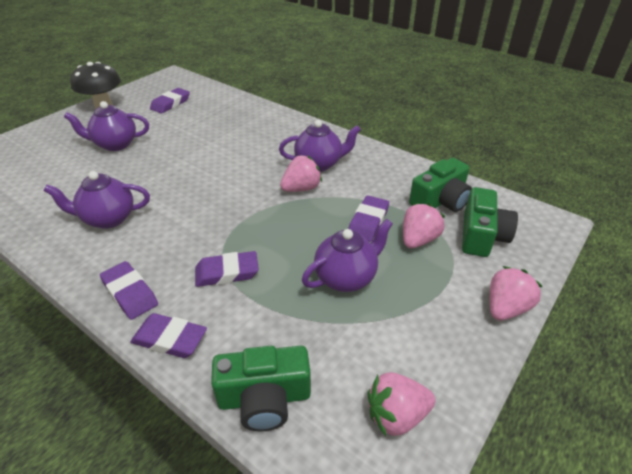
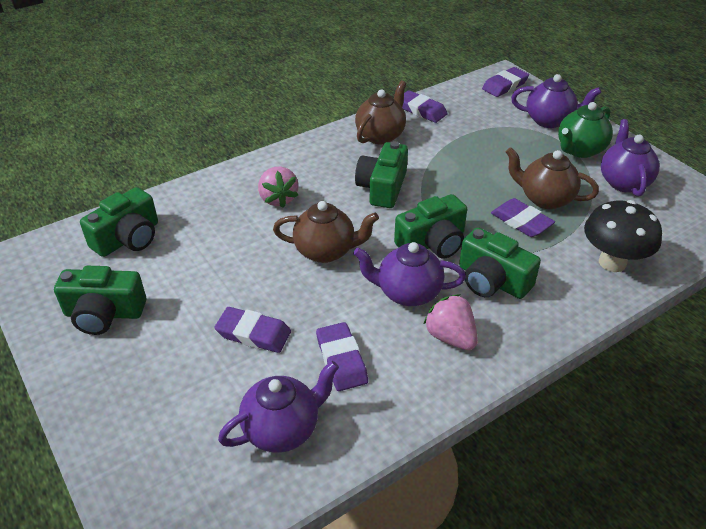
brown teapot: none = 0 -> [273,201,379,263] [355,81,406,144] [506,147,599,209] = 3
green camera: [211,346,311,431] [409,158,472,212] [462,187,518,257] = 3 -> [54,266,146,335] [80,187,158,257] [355,141,408,208] [394,194,467,259] [459,227,541,299] = 5
green teapot: none = 0 -> [558,102,613,158] = 1
pink strawberry: [280,155,322,192] [367,372,436,436] [403,203,445,248] [490,266,543,320] = 4 -> [258,166,298,208] [423,294,478,350] = 2

